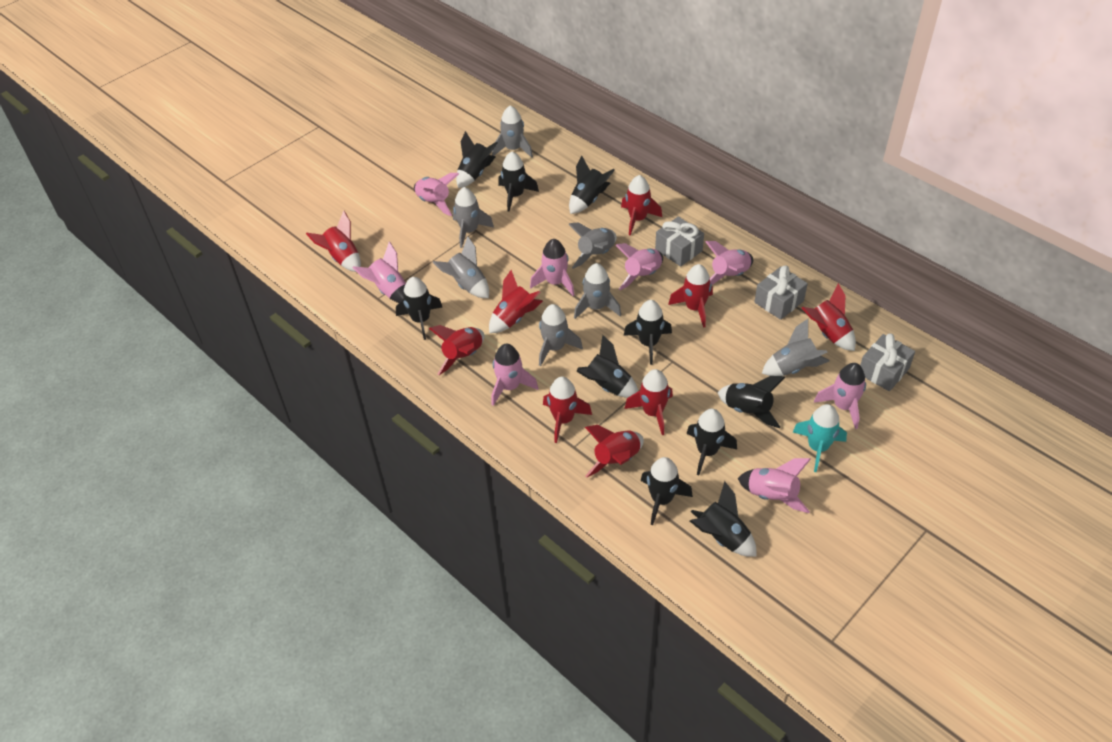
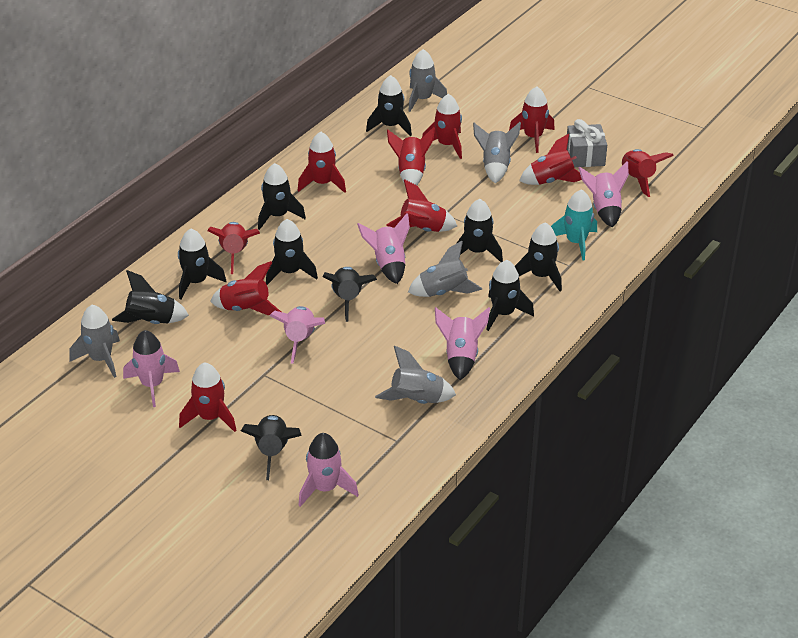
grey gift: [655,216,704,267] [754,266,808,320] [860,333,915,391] = 3 -> [567,119,607,167] = 1
grey rocket: [432,236,489,298] [453,187,494,248] [492,105,533,158] [539,304,583,366] [568,223,617,269] [574,263,621,319] [762,319,829,376] = 7 -> [69,305,120,378] [375,346,456,404] [408,49,447,112] [408,241,482,297] [473,122,521,183] = 5
pink rocket: [352,242,406,303] [414,173,459,216] [491,344,538,406] [530,239,575,296] [616,243,663,290] [706,241,753,285] [738,458,811,513] [814,363,866,429] = 8 -> [123,330,180,407] [269,306,325,364] [298,433,359,507] [357,213,410,284] [435,307,490,380] [579,161,629,228] = 6
red rocket: [306,210,361,272] [429,325,484,375] [489,270,543,333] [543,377,592,443] [585,425,644,478] [621,175,662,236] [624,369,673,435] [668,264,713,328] [802,283,856,351] = 9 -> [179,362,237,432] [207,222,260,274] [210,261,281,315] [298,132,346,193] [386,179,457,232] [387,127,435,185] [422,94,462,159] [509,86,555,153] [519,134,582,185] [622,149,674,197] = 10

